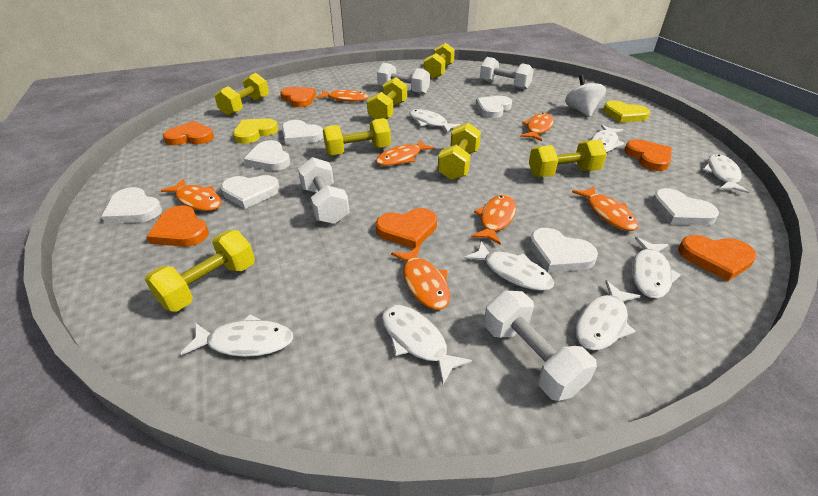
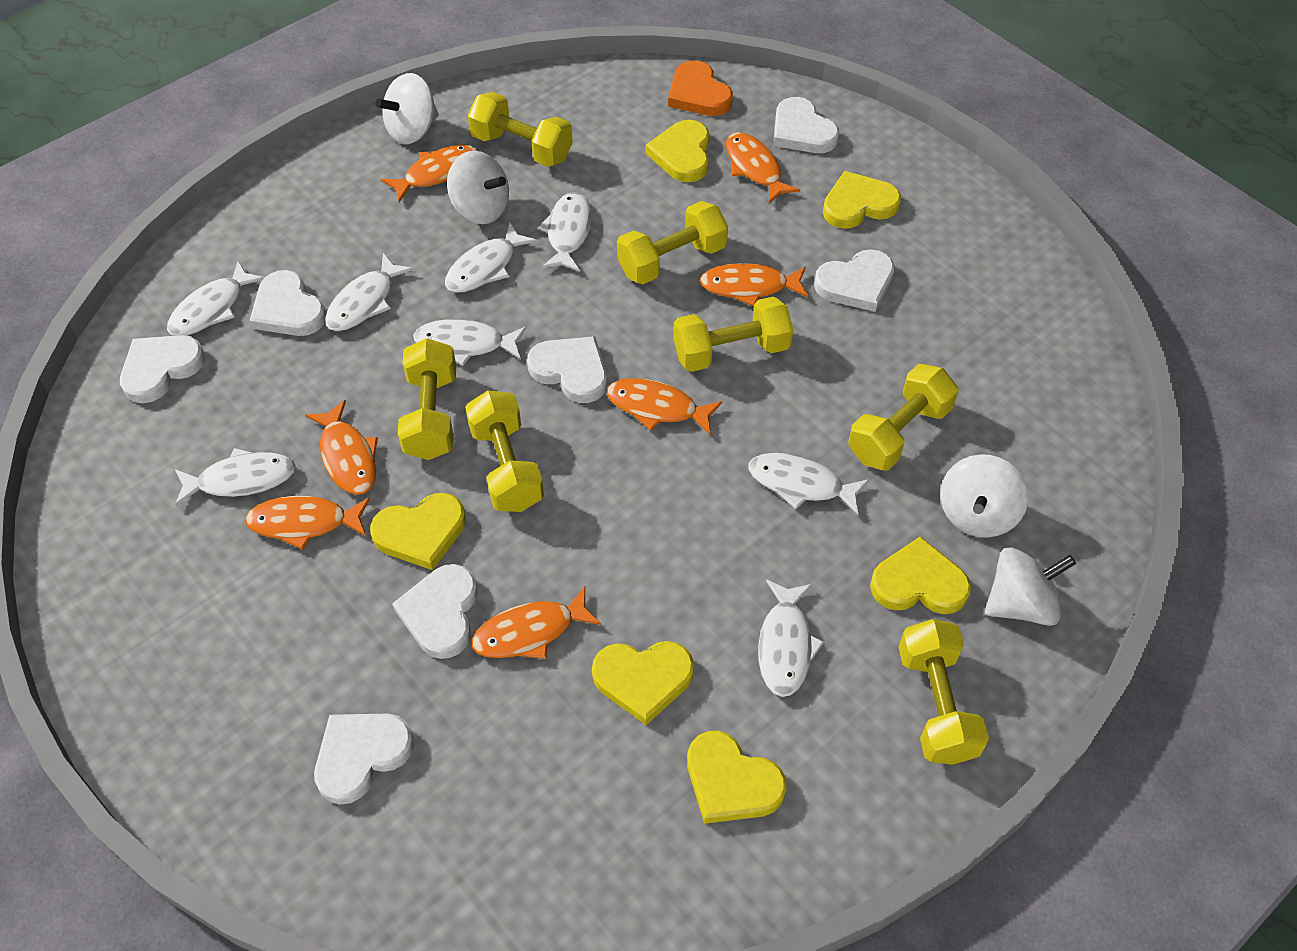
orange heart: [146,205,209,247] [163,121,214,145] [280,87,316,107] [376,208,437,249] [624,139,672,171] [678,235,757,281] = 6 -> [668,60,733,116] = 1
white dumbbell: [298,157,349,224] [377,63,430,95] [480,57,534,90] [484,290,597,401] = 4 -> none = 0
white spinning top: [565,75,606,117] = 1 -> [375,73,439,144] [447,151,509,224] [940,454,1028,538] [985,547,1076,626] = 4
yellow heart: [233,118,278,144] [603,101,650,123] = 2 -> [370,493,466,570] [592,641,694,725] [646,120,709,182] [687,731,787,824] [823,171,901,229] [870,536,971,614] = 6

